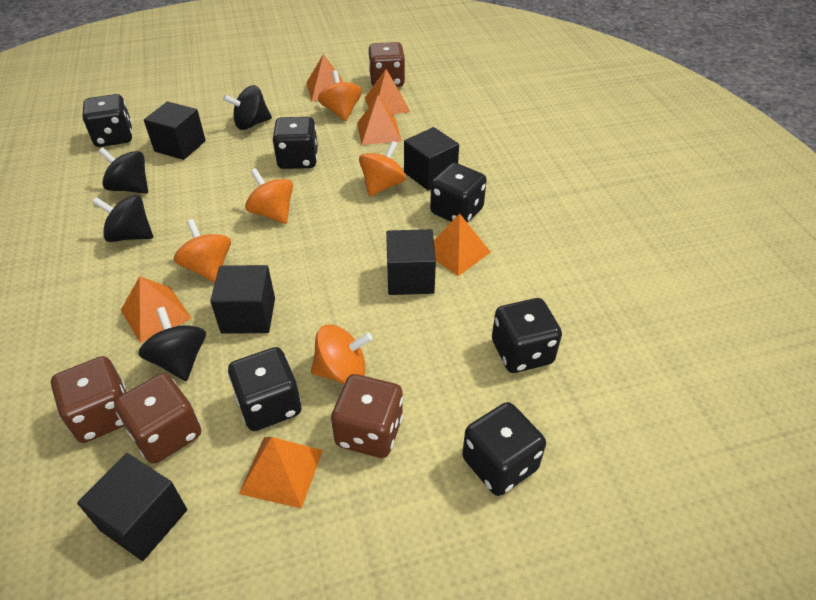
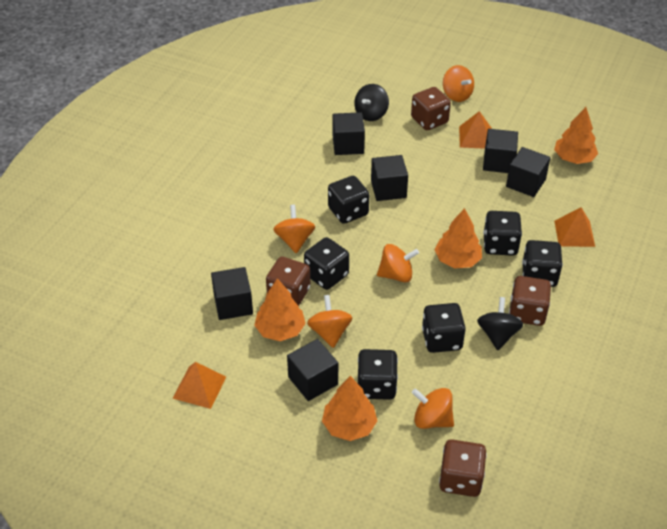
black cube: [77,453,187,561] [144,101,206,160] [210,265,275,334] [386,229,436,295] [404,127,459,191] = 5 -> [211,267,253,320] [287,339,338,401] [333,112,365,155] [371,155,408,201] [483,129,518,173] [506,147,551,197] = 6
black spinning top: [92,195,153,242] [98,147,148,194] [138,307,206,381] [223,85,272,130] = 4 -> [354,84,389,121] [477,297,523,350] = 2
orange pyramid: [121,276,192,343] [239,437,323,509] [306,54,343,101] [357,95,401,145] [365,69,410,115] [434,214,491,276] = 6 -> [173,362,226,409] [459,111,492,149] [554,207,595,247] = 3
orange tree: none = 0 -> [254,278,306,341] [322,376,377,441] [434,208,482,268] [554,107,598,164] = 4

